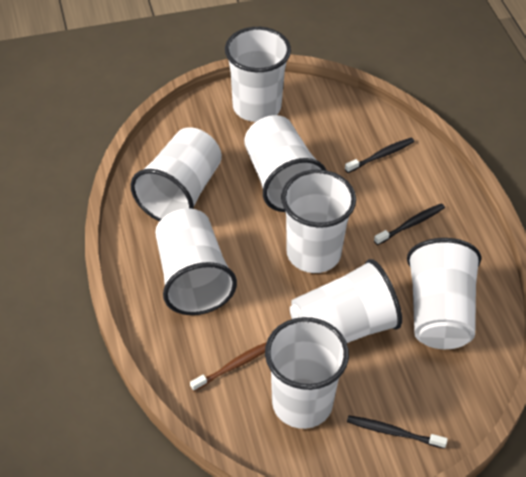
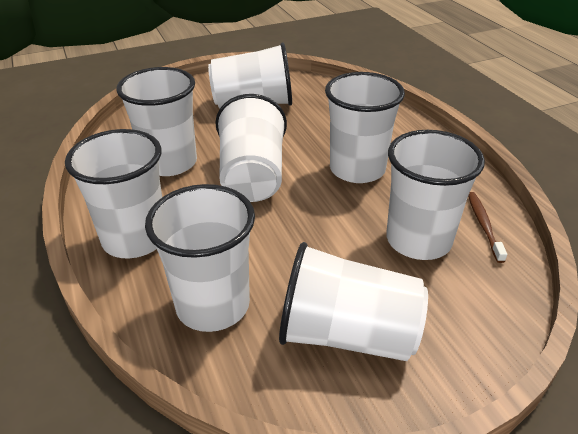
black toothbrush: [345,137,415,173] [347,415,448,449] [374,203,445,245] = 3 -> none = 0

